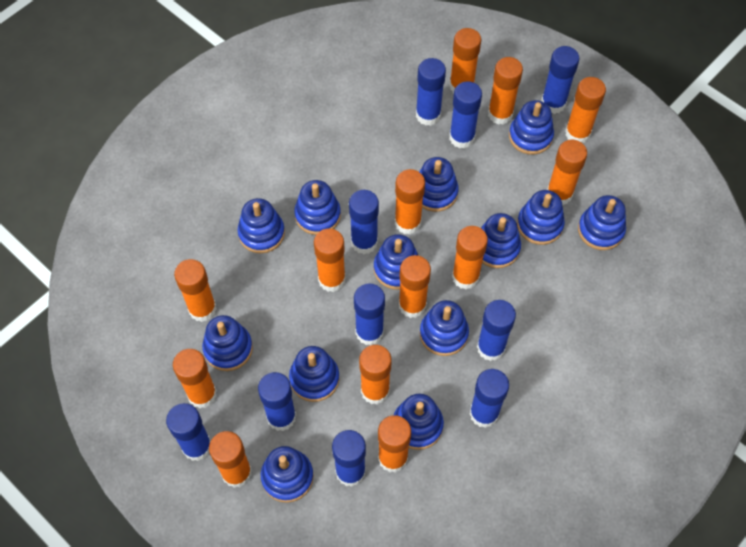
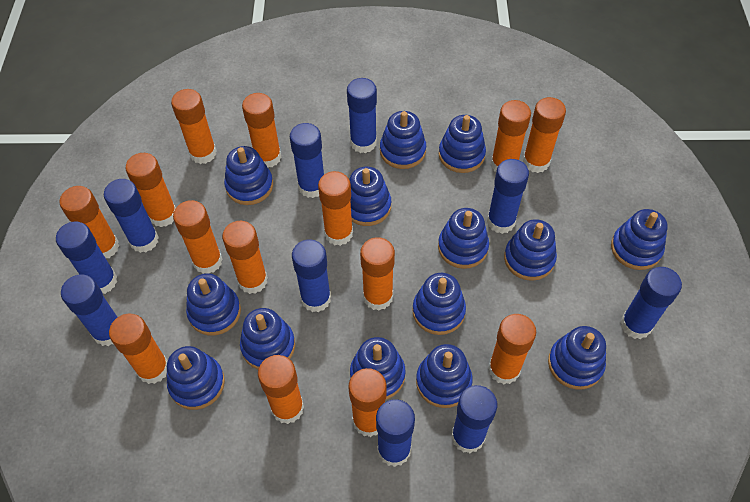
blue stacking toy: [202,315,253,371] [237,198,285,254] [261,446,314,503] [289,346,340,402] [294,180,341,235] [374,234,419,290] [394,394,444,450] [419,157,459,212] [420,300,469,356] [481,213,521,268] [509,100,554,155] [517,190,565,245] [578,195,626,250] = 13 -> [167,346,225,410] [186,273,241,336] [224,146,273,205] [240,308,295,369] [349,166,391,226] [350,337,406,400] [380,111,426,169] [412,273,466,335] [416,344,473,408] [438,208,489,269] [439,115,486,173] [504,219,557,281] [548,326,606,390] [611,209,668,270] = 14
orange glue stick: [173,349,217,408] [174,259,217,322] [209,431,252,488] [314,228,346,292] [359,345,392,404] [378,415,411,473] [395,169,425,235] [399,255,431,318] [449,28,481,93] [452,226,488,289] [488,57,523,125] [547,140,587,206] [565,77,606,143] = 13 -> [60,186,119,258] [109,314,168,384] [125,153,176,227] [171,89,217,164] [173,200,223,274] [222,221,268,294] [242,93,282,168] [258,355,304,424] [318,171,353,246] [348,368,387,437] [360,237,395,310] [488,314,536,384] [491,100,531,172] [523,97,566,173] = 14

